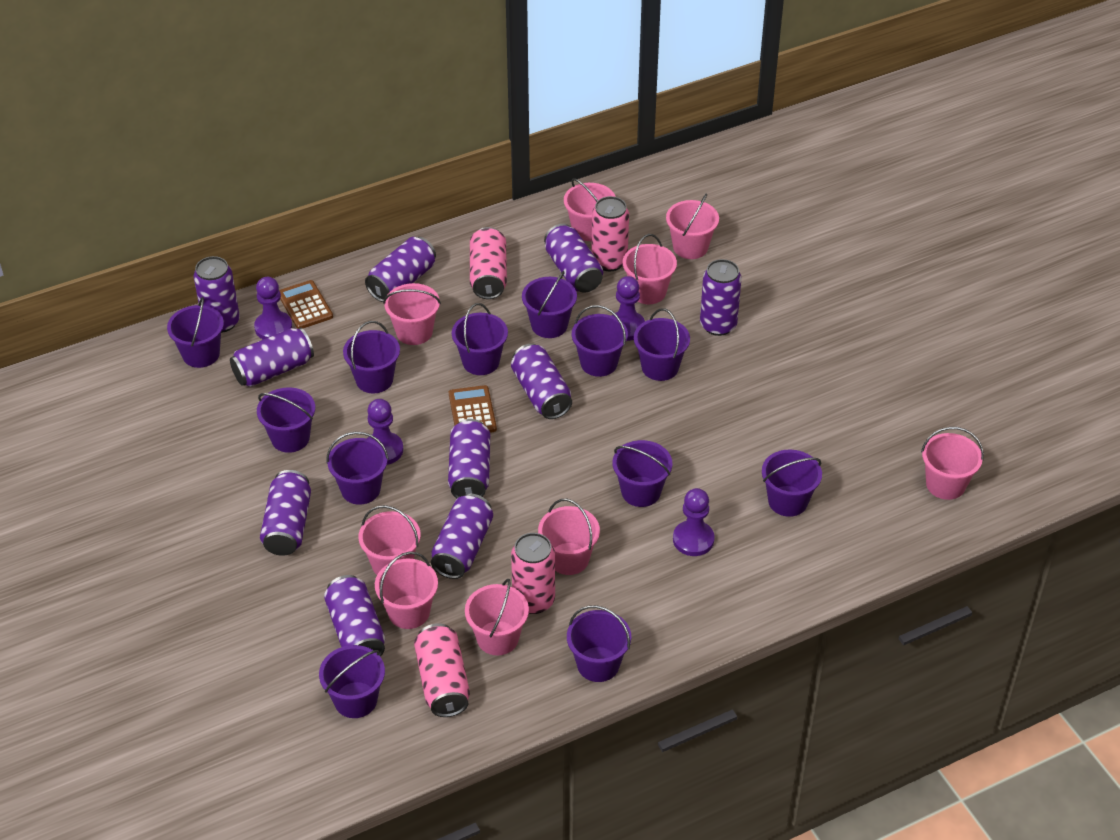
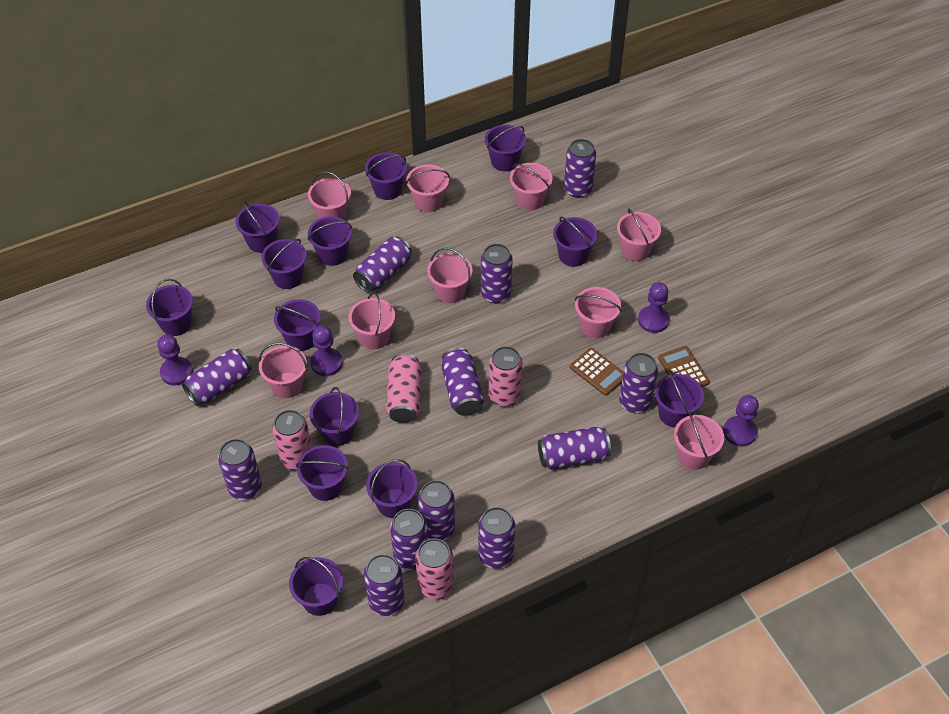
purple bucket: [167,297,224,368] [257,387,315,453] [319,645,385,718] [326,432,389,505] [343,321,400,393] [452,303,508,375] [522,271,577,338] [567,605,631,682] [572,305,628,377] [613,440,672,507] [634,309,690,381] [762,450,822,517] = 12 -> [146,279,193,336] [235,201,280,253] [261,239,307,289] [274,299,321,351] [289,557,343,616] [296,445,349,501] [308,216,352,266] [310,387,359,446] [365,152,407,200] [366,459,418,518] [485,125,526,171] [553,216,598,267] [655,371,704,428] = 13
purple can: [194,256,240,333] [230,328,314,387] [260,470,311,556] [324,575,385,657] [365,237,436,302] [431,494,493,579] [448,419,490,498] [511,344,572,419] [544,224,603,293] [700,259,742,336] = 10 -> [182,349,252,406] [218,439,262,500] [353,236,412,293] [364,554,405,616] [390,509,428,570] [418,480,455,541] [441,347,484,416] [478,507,515,569] [481,244,513,303] [538,427,611,469] [564,139,596,198] [619,353,658,413] = 12

